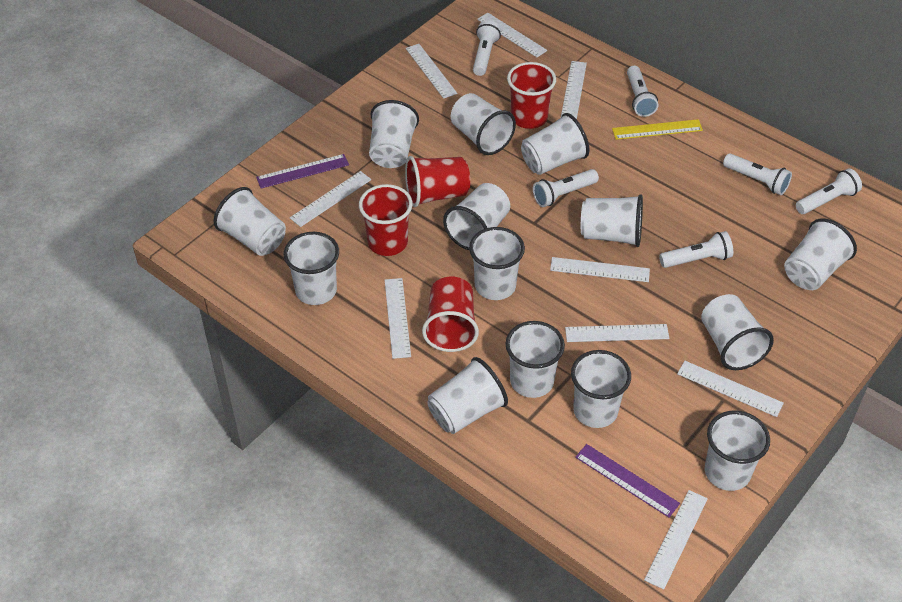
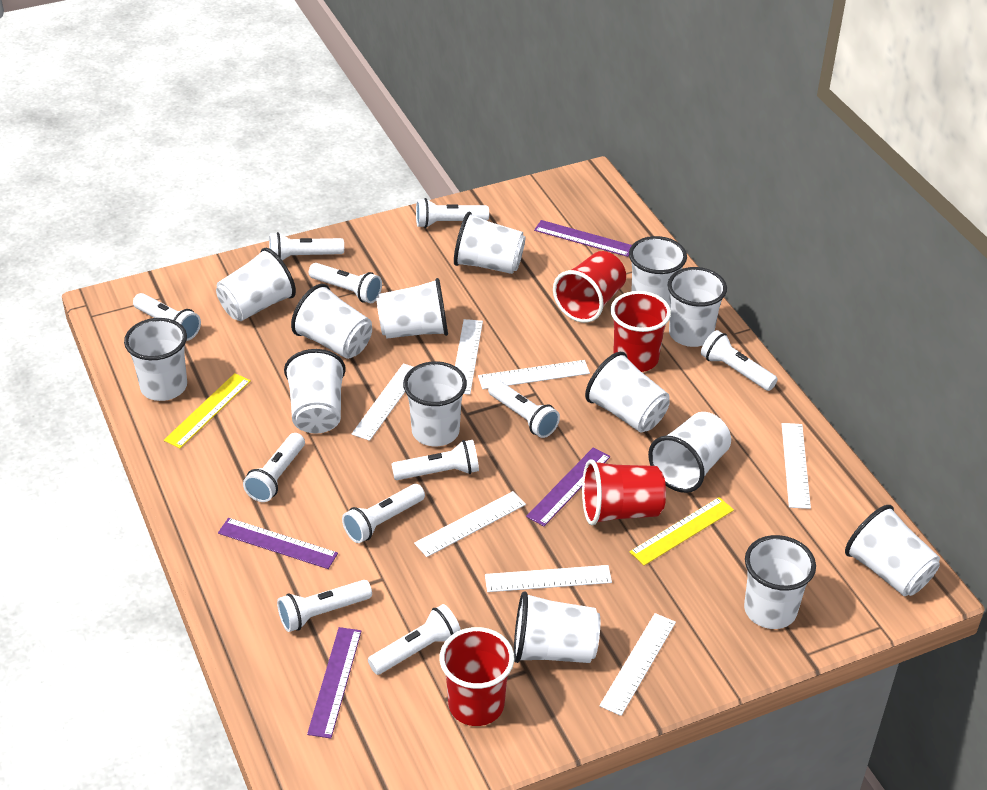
purple ruler: [256,154,349,189] [575,444,680,517] = 2 -> [218,518,338,569] [307,627,362,738] [526,447,610,526] [534,220,632,257] = 4
white flashlight: [473,20,501,76] [533,169,599,207] [627,66,658,117] [659,231,733,268] [723,153,792,195] [796,168,862,214] = 6 -> [133,293,201,341] [243,433,305,502] [269,232,344,260] [277,580,372,632] [309,263,382,303] [342,484,425,543] [368,604,461,675] [392,440,479,480] [416,198,489,228] [488,380,560,438] [701,330,778,391] = 11
white ruler: [290,171,371,227] [385,278,411,359] [406,44,457,99] [477,13,547,57] [550,257,650,282] [561,61,587,119] [565,324,669,342] [644,490,708,590] [677,361,784,417] = 9 -> [352,363,413,441] [414,491,526,557] [455,319,483,395] [478,360,590,389] [485,565,612,592] [599,613,676,716] [782,423,811,509] = 7
yellow ruler: [612,119,703,140] = 1 -> [164,373,251,448] [630,497,734,566] = 2

